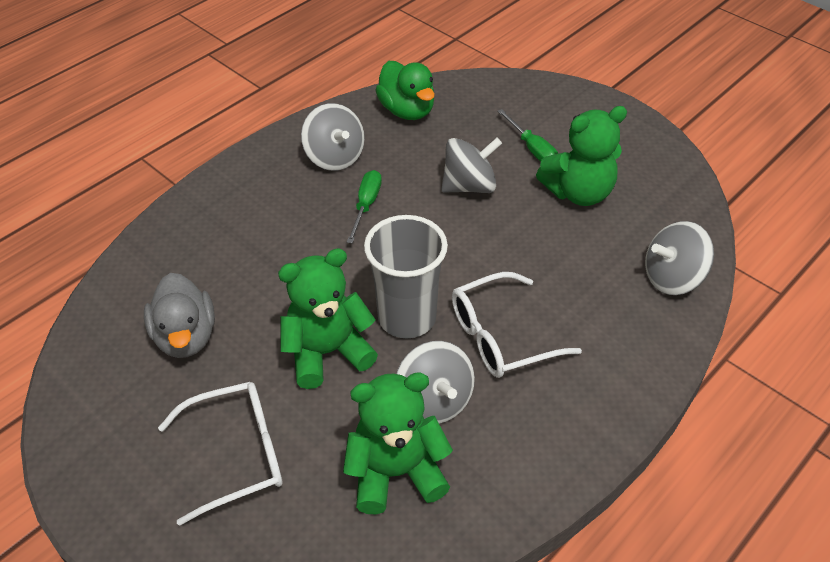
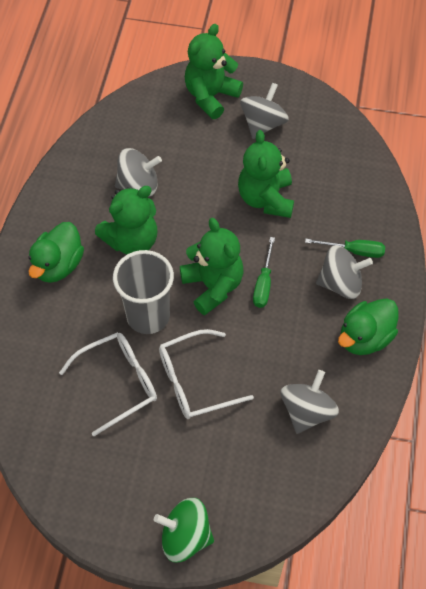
green duck: [376,61,435,120] = 1 -> [28,222,84,283] [338,298,399,355] = 2
green spinning top: none = 0 -> [154,498,214,562] = 1
green teddy bear: [278,248,378,389] [343,373,453,514] [536,106,627,206] = 3 -> [95,186,157,255] [180,218,244,315] [185,24,243,119] [238,130,294,218] = 4
grey duck: [144,273,215,358] = 1 -> none = 0

